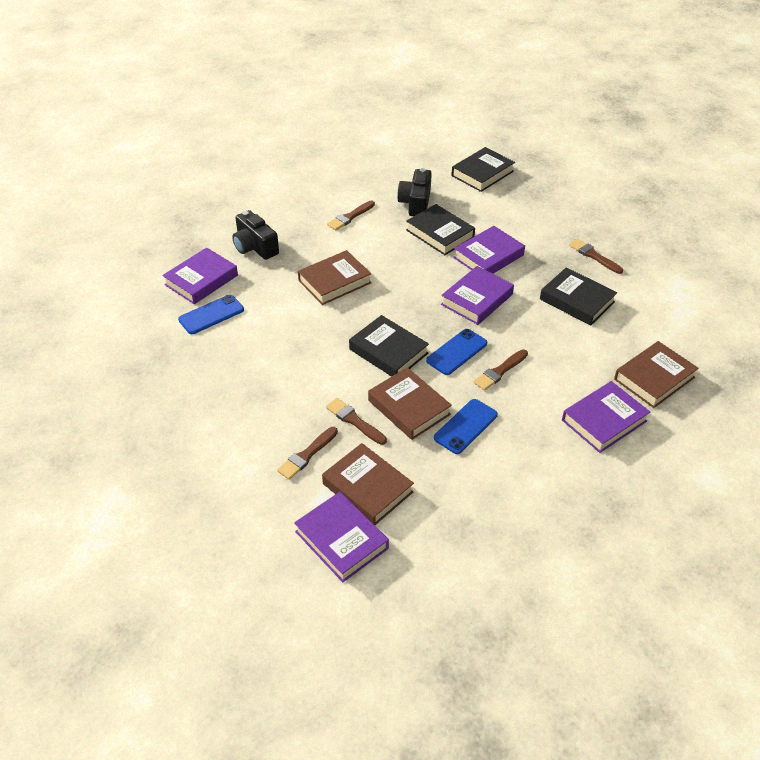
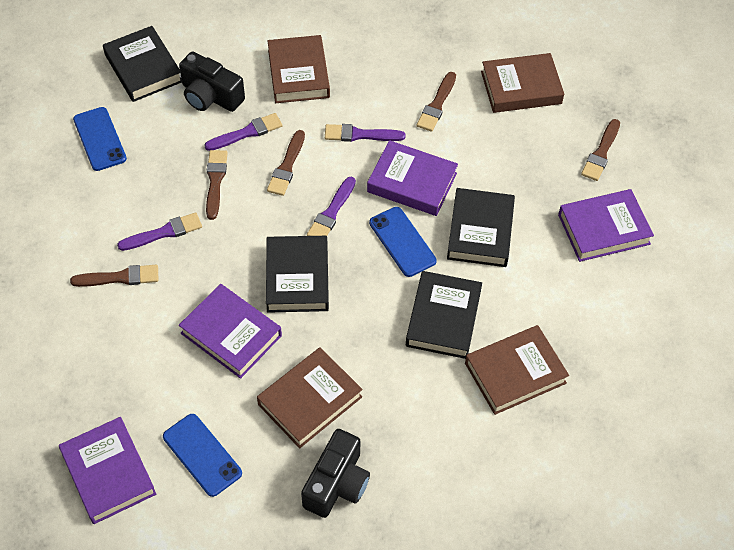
purple book: [162,247,238,304] [294,492,389,583] [441,266,514,325] [453,226,525,274] [562,381,650,453] = 5 -> [59,417,156,524] [179,284,282,379] [367,140,458,216] [558,189,654,262] = 4
purple brush: none = 0 -> [117,213,202,251] [204,113,283,151] [307,177,356,236] [325,124,406,142] = 4

